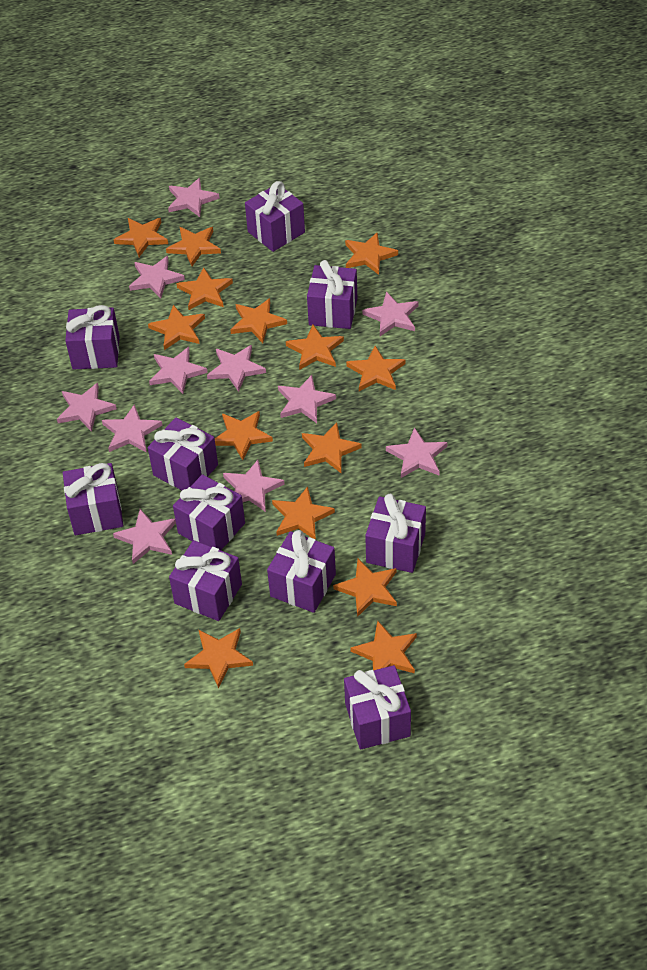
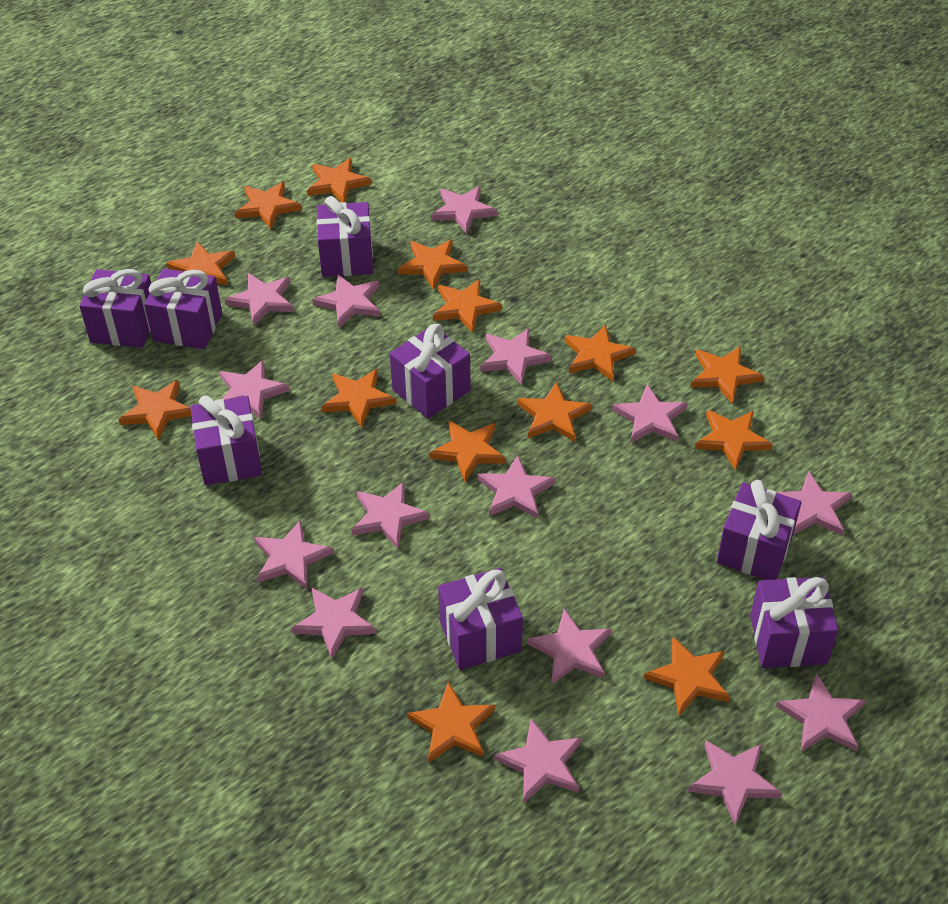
pink star: [57,383,117,432] [102,404,162,453] [113,509,176,564] [129,256,185,299] [149,347,208,394] [168,178,220,217] [207,345,266,392] [223,460,285,512] [278,375,336,423] [362,292,419,336] [386,427,448,478] = 11 -> [219,360,289,419] [225,273,294,326] [254,520,334,589] [291,587,376,659] [312,274,380,328] [352,482,430,549] [431,186,497,234] [477,455,556,519] [480,328,552,385] [494,719,582,804] [527,609,611,685] [612,384,687,443] [688,740,782,825] [776,673,866,752] [777,471,852,535] = 15
purple gift: [63,463,124,535] [65,305,120,370] [148,418,218,490] [169,540,242,621] [173,474,245,550] [245,181,305,252] [267,530,336,613] [307,260,357,329] [344,665,411,749] [365,494,426,573] = 10 -> [79,269,151,348] [144,269,222,349] [190,395,262,485] [316,196,373,277] [390,324,471,419] [438,568,523,670] [717,480,802,580] [750,577,838,668] = 8

